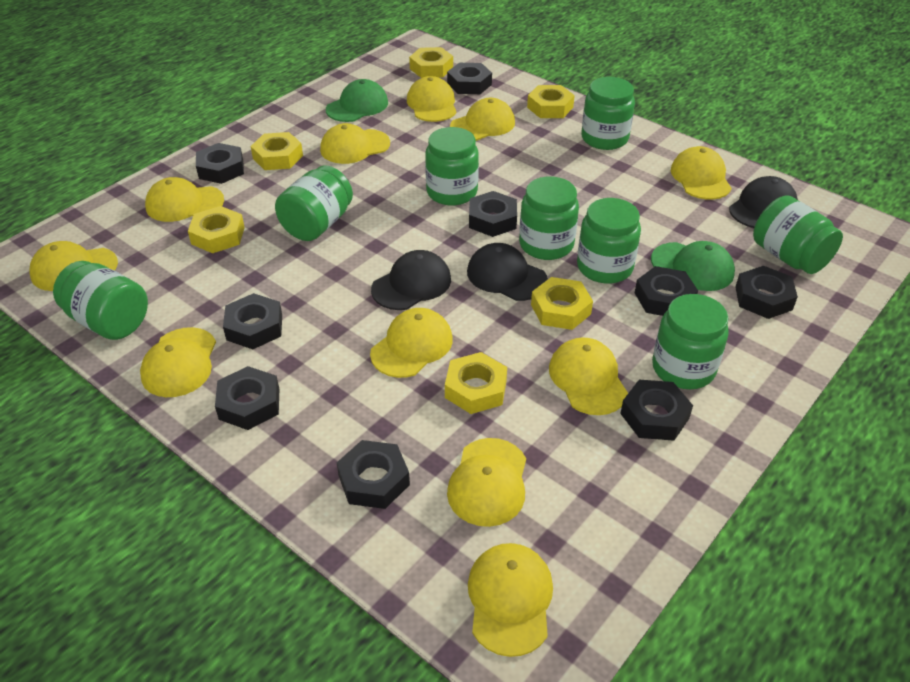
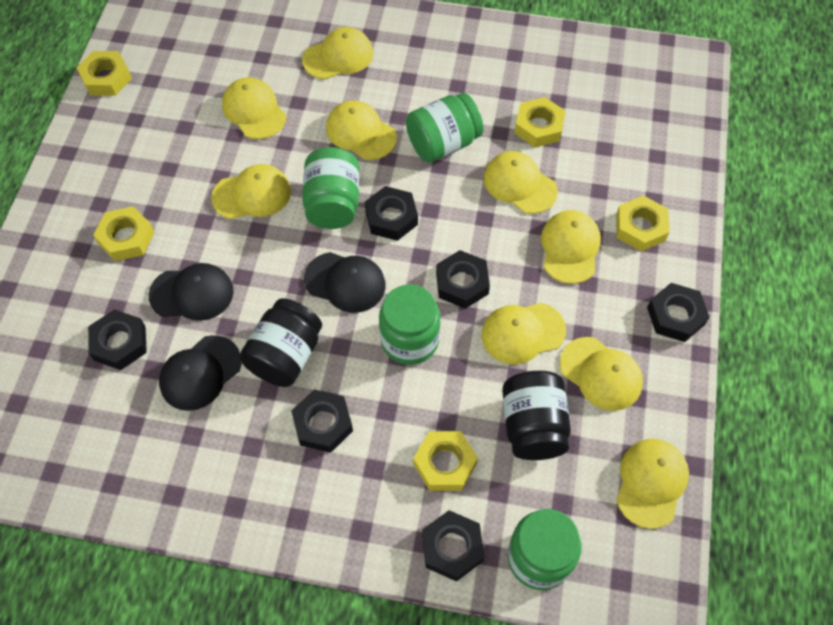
black jar: none = 0 -> [240,298,322,387] [502,371,571,460] = 2
black nut: [196,143,244,184] [215,366,279,430] [223,293,282,349] [337,440,410,509] [447,63,492,94] [469,191,517,237] [620,380,693,441] [635,266,698,316] [735,266,798,319] = 9 -> [88,309,147,370] [291,390,353,453] [365,186,418,241] [422,510,484,582] [436,250,490,309] [647,283,710,342] = 6
green cap: [326,79,388,122] [651,241,735,291] = 2 -> none = 0
green jar: [53,261,148,340] [275,166,353,241] [425,127,479,205] [519,177,579,260] [577,198,641,284] [581,77,635,150] [652,294,729,389] [753,195,843,274] = 8 -> [302,147,359,229] [379,285,440,365] [406,93,483,162] [507,509,582,590] = 4
yellow cap: [29,241,118,291] [140,327,216,397] [145,177,224,222] [320,123,390,164] [370,308,453,378] [407,76,456,122] [447,438,526,527] [450,98,515,141] [468,543,553,657] [549,337,628,415] [671,146,732,200] = 11 -> [211,164,291,219] [222,77,286,139] [302,27,373,80] [326,100,397,160] [481,303,566,365] [484,151,558,214] [541,210,601,284] [560,337,643,411] [616,439,689,529] = 9
yellow nut: [188,206,245,253] [251,132,303,170] [409,47,453,78] [445,352,507,414] [527,85,575,118] [531,277,593,330] = 6 -> [77,51,132,96] [93,206,154,261] [413,431,478,491] [515,97,566,148] [616,195,669,252] = 5

